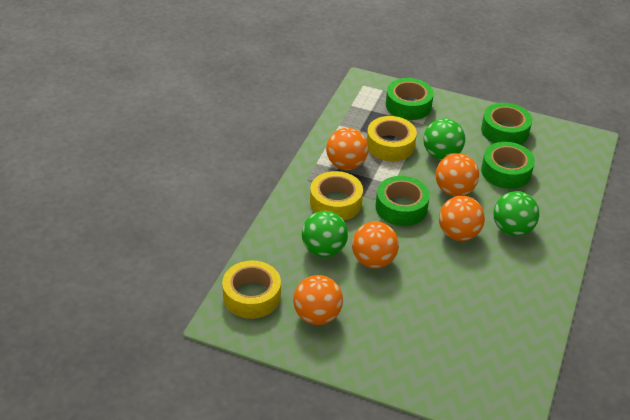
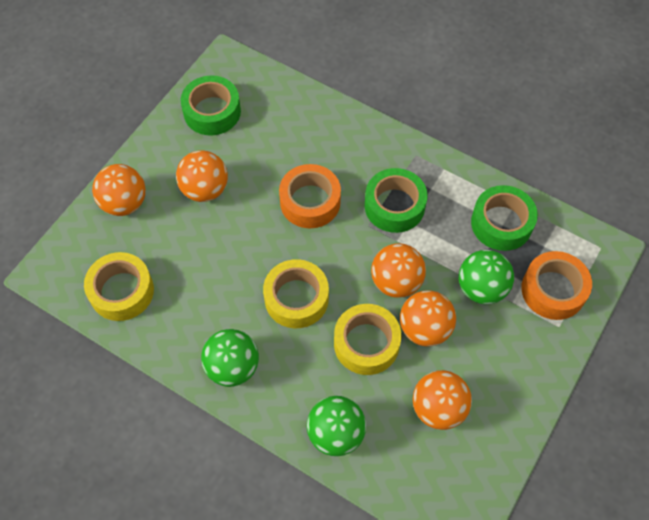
green tape: [376,176,430,226] [386,78,434,120] [481,103,532,145] [481,142,535,189] = 4 -> [181,75,241,136] [365,168,427,233] [471,185,538,251] = 3
orange tape: none = 0 -> [279,164,341,228] [521,251,592,320] = 2

